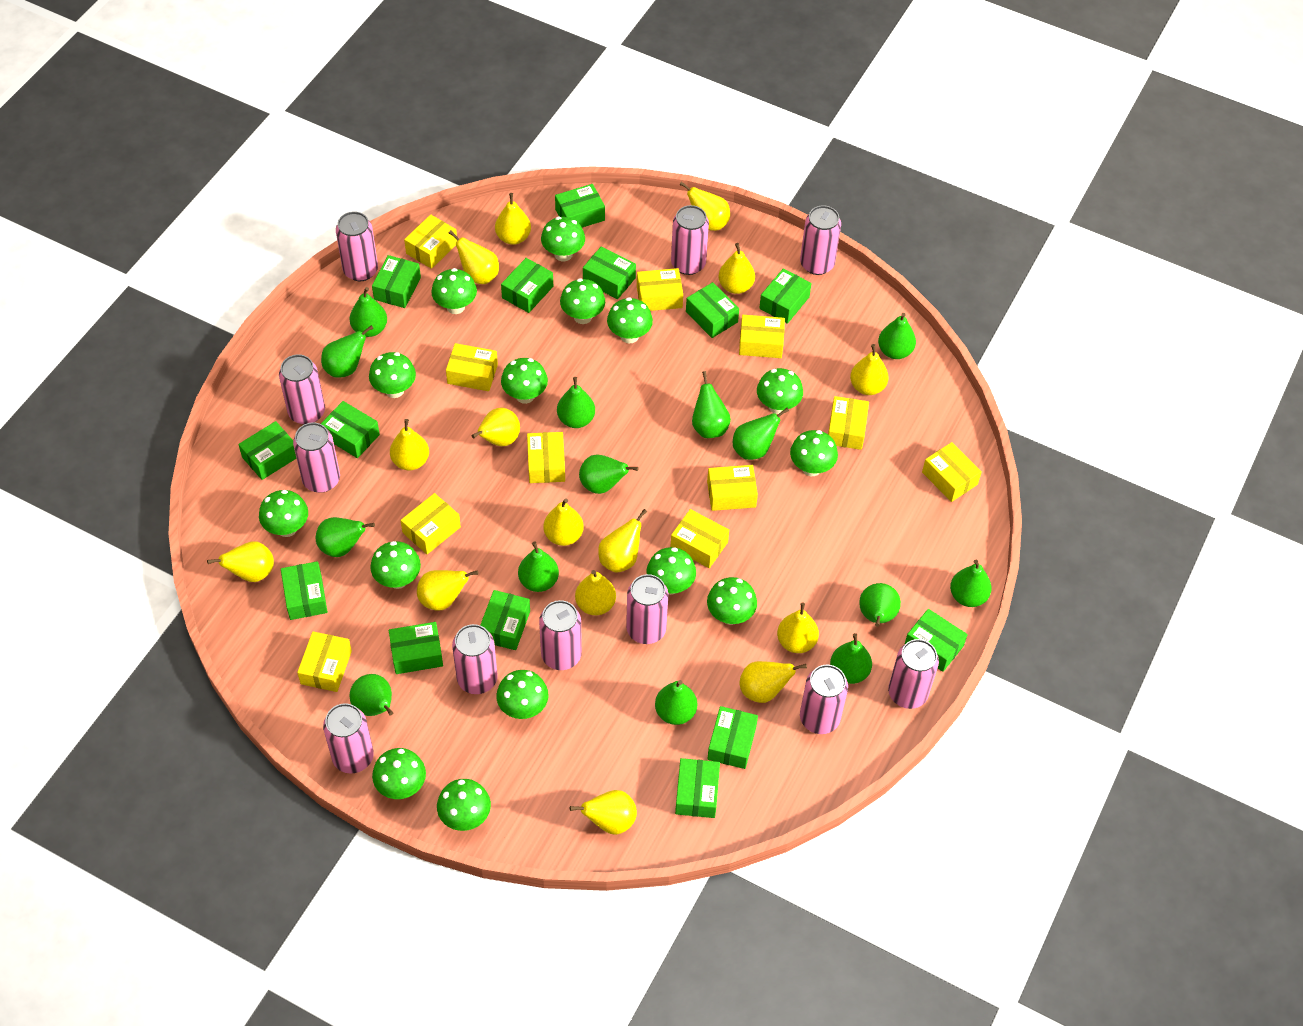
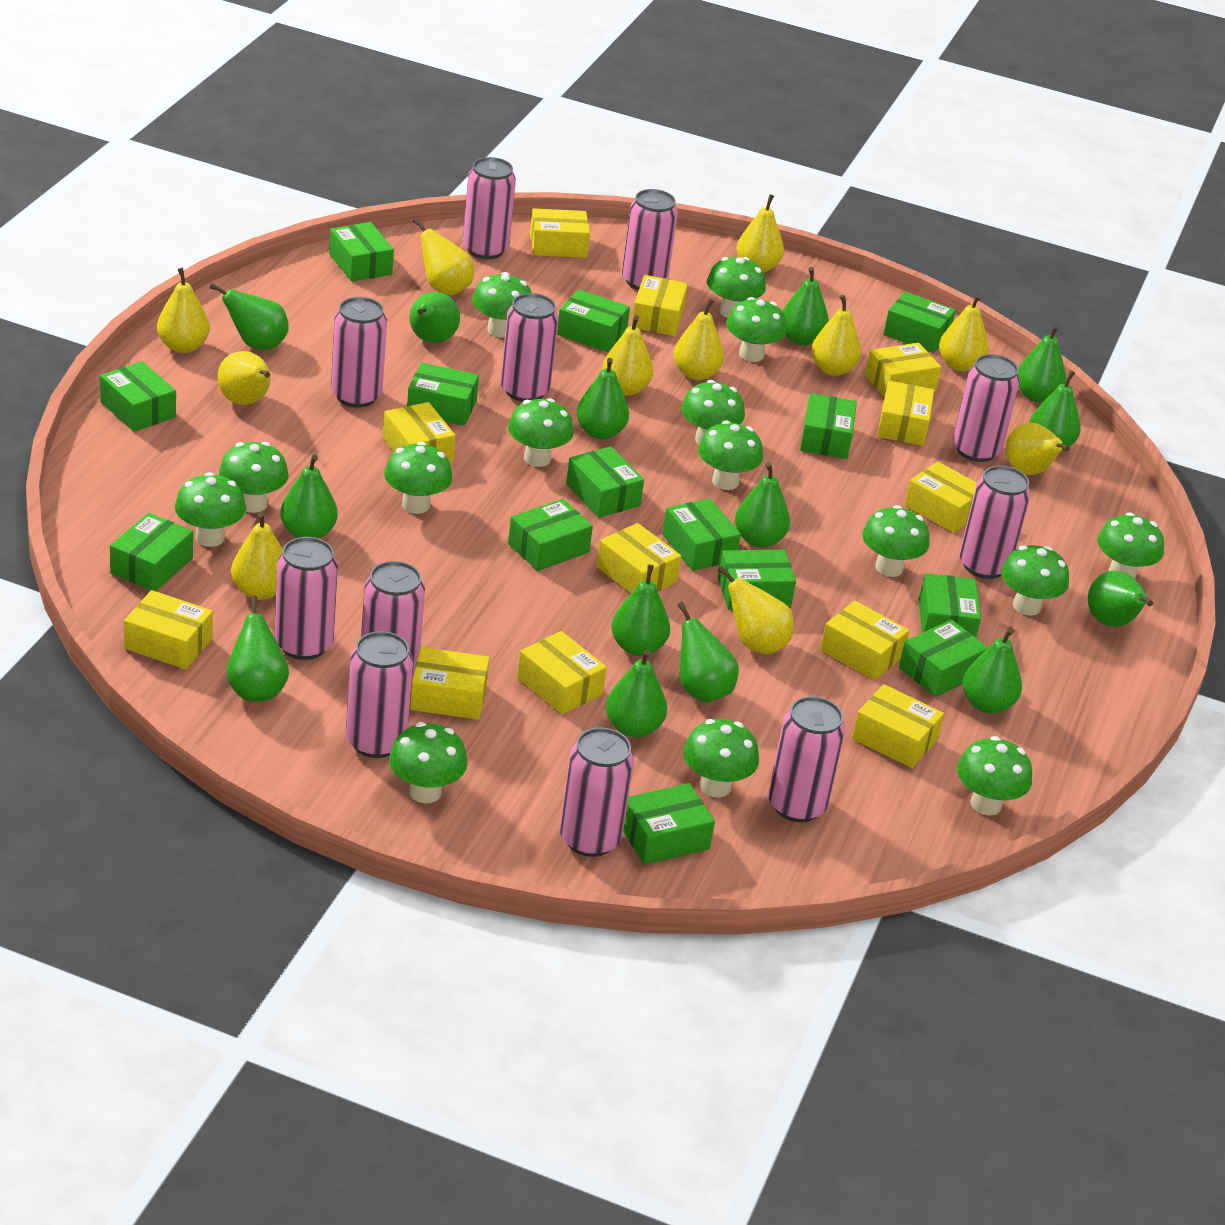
yellow box: [297,631,352,692] [401,493,461,554] [404,215,457,269] [446,343,498,391] [527,432,565,483] [637,268,683,311] [671,509,729,568] [707,465,758,511] [739,315,785,358] [828,396,869,450] [922,442,982,502] = 11 -> [124,590,213,670] [383,402,455,462] [410,647,490,720] [517,631,607,715] [530,208,590,258] [596,523,681,593] [631,275,688,336] [820,601,909,680] [852,684,944,768] [865,342,941,397] [877,381,934,446] [904,461,977,533] = 12
yellow pear: [207,541,274,582] [390,419,429,471] [417,570,479,611] [449,230,499,284] [471,407,520,446] [495,193,531,245] [544,498,584,546] [570,790,637,835] [575,570,616,615] [598,509,647,573] [679,181,730,231] [718,243,755,294] [739,661,807,703] [777,602,819,653] [850,344,889,395] = 15 -> [157,268,210,353] [217,351,271,405] [231,512,283,600] [413,218,474,296] [602,316,653,396] [673,298,724,380] [718,566,794,654] [737,194,784,272] [811,295,861,376] [939,294,989,371] [1005,423,1070,475] = 11

